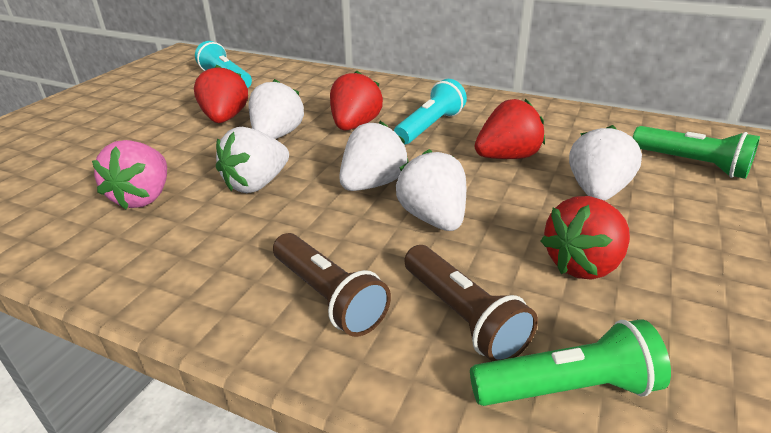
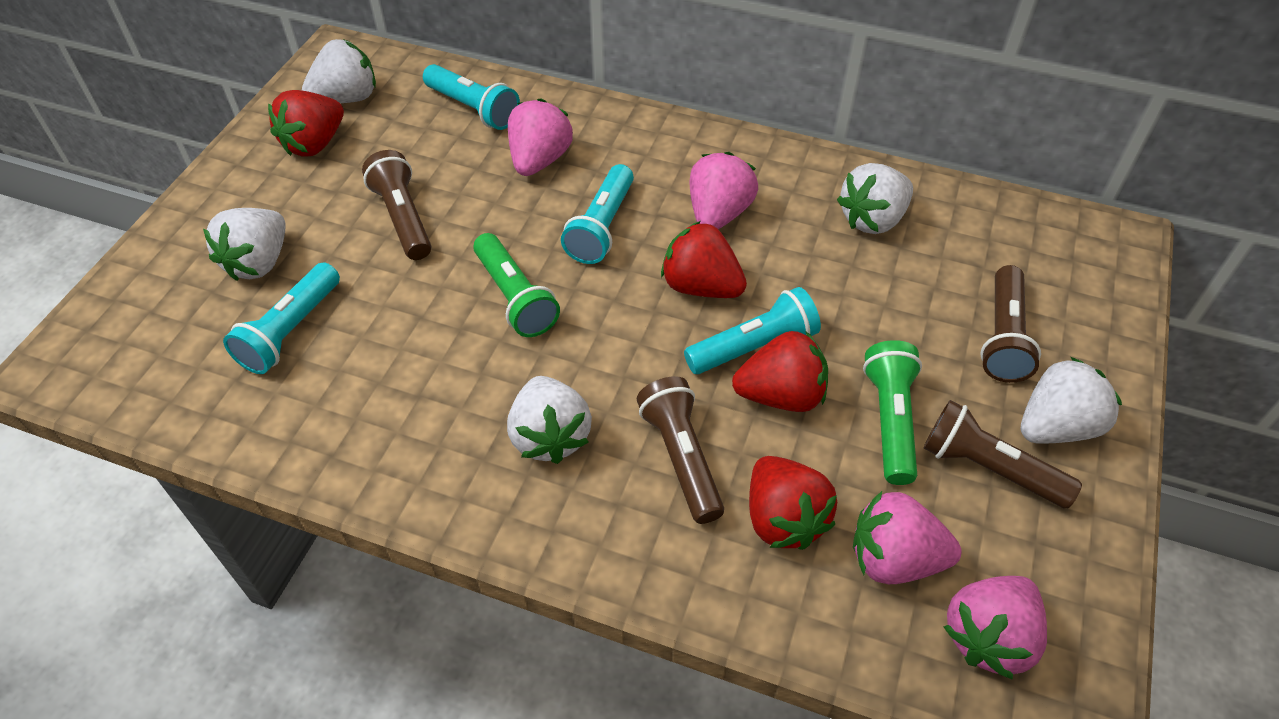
brown flashlight: [273,233,391,337] [404,245,538,362] = 2 -> [362,150,431,260] [637,376,724,524] [923,400,1082,508] [980,265,1041,383] = 4
pink strawberry: [92,140,167,210] = 1 -> [508,98,573,176] [689,152,758,229] [853,491,962,584] [944,576,1047,680] = 4
turquoise flashlight: [195,41,252,88] [394,79,467,144] = 2 -> [223,262,340,374] [423,64,520,130] [561,164,634,264] [684,287,821,374] = 4

